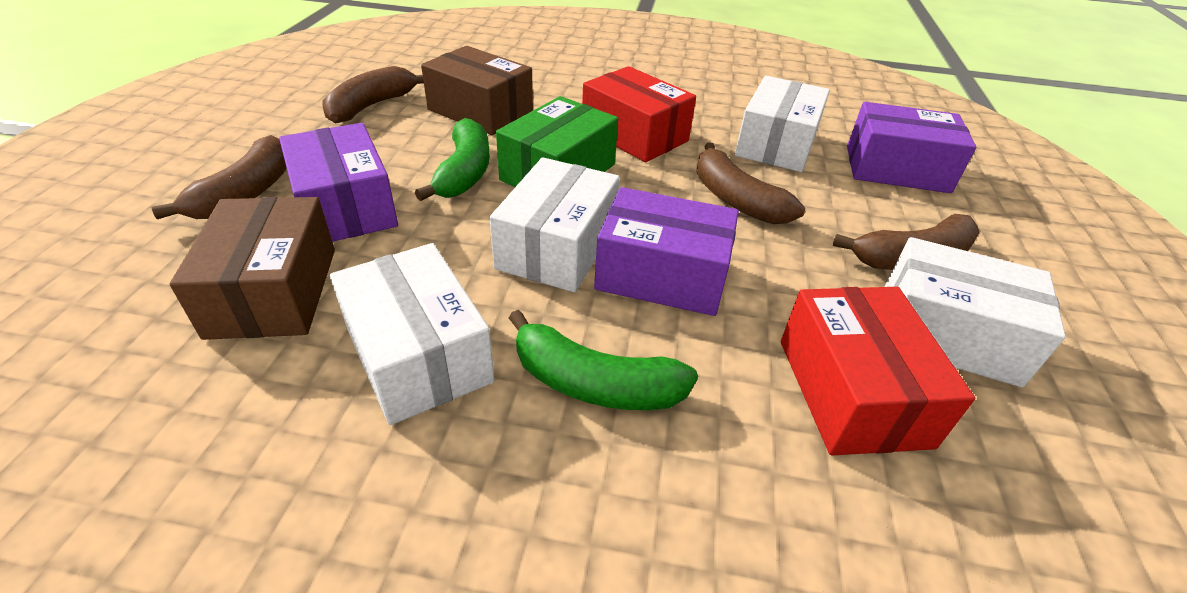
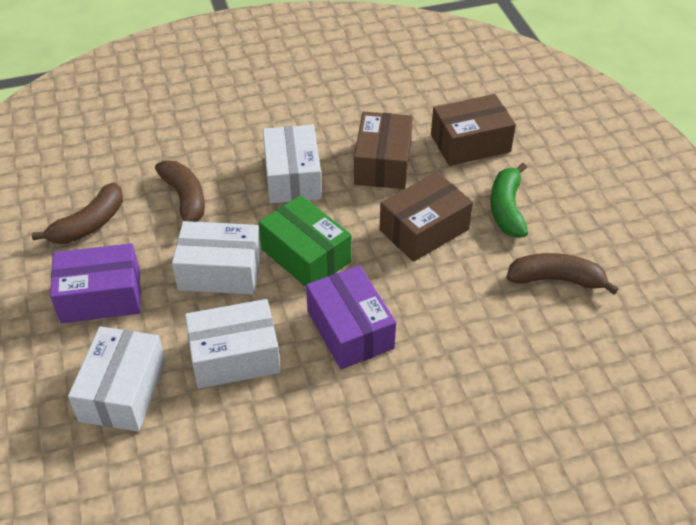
brown banana: [152,135,286,219] [322,66,424,123] [696,142,805,224] [833,214,980,270] = 4 -> [32,183,123,244] [155,160,205,230] [506,253,618,295] = 3
brown box: [170,197,335,340] [421,46,533,135] = 2 -> [354,112,413,189] [379,172,473,262] [431,94,516,166] = 3
green banana: [415,118,490,201] [509,310,698,410] = 2 -> [491,163,528,238] = 1
purple box: [279,123,398,242] [594,187,739,316] [847,102,976,193] = 3 -> [50,243,141,323] [306,265,396,369] = 2
red box: [582,66,696,162] [781,287,975,456] = 2 -> none = 0

